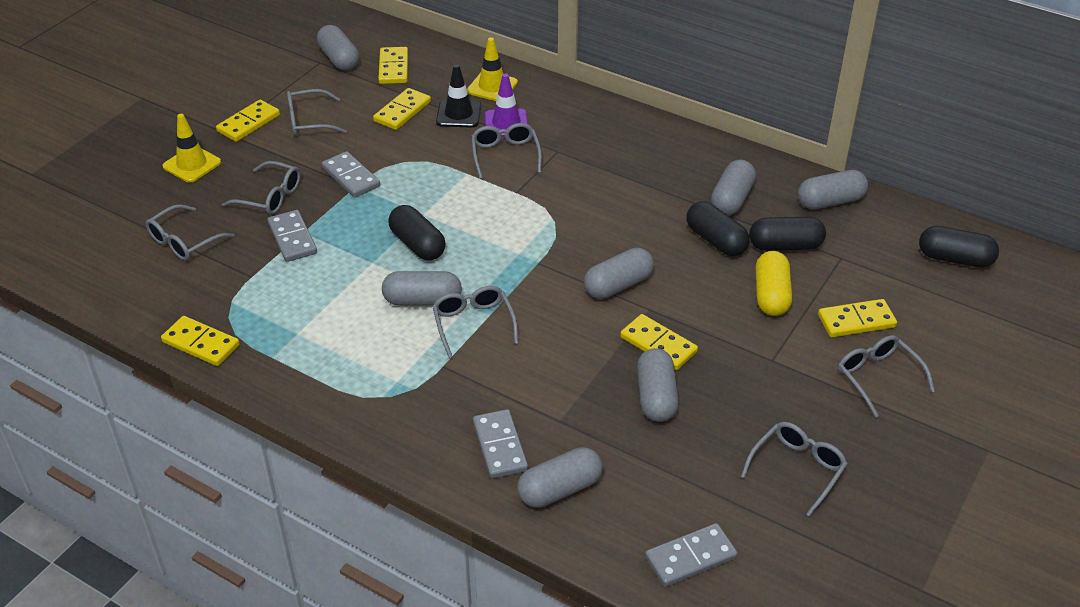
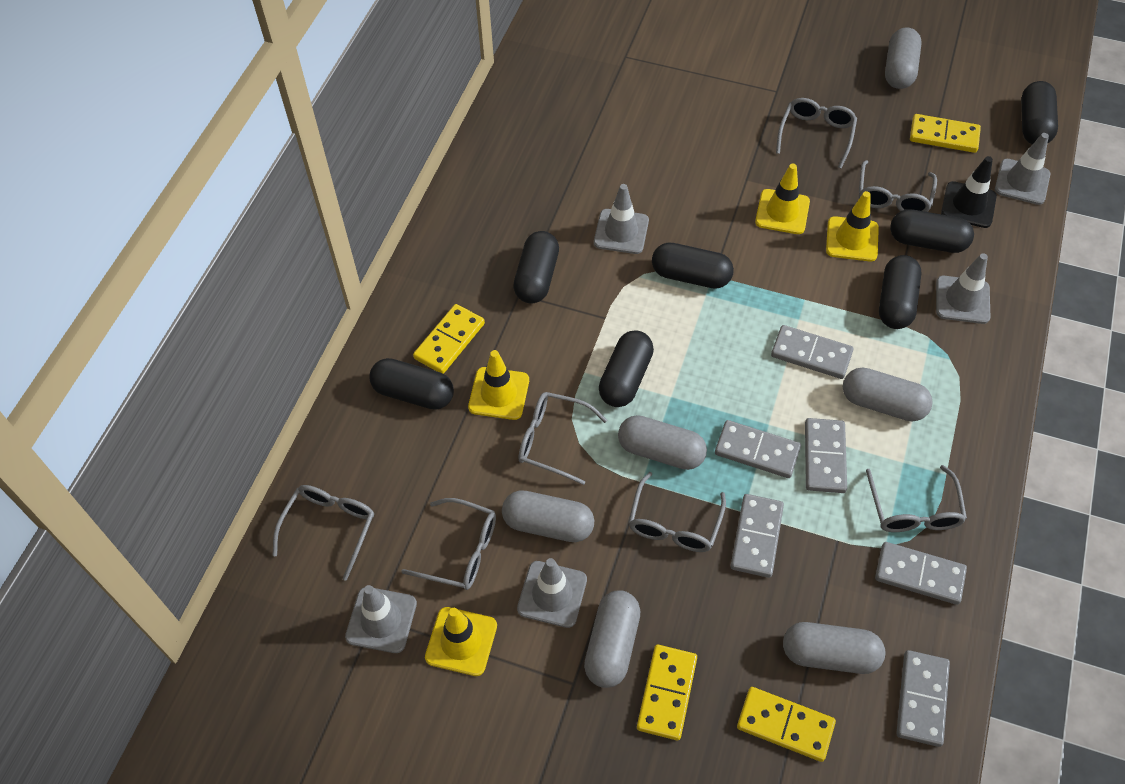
black capsule: [388,205,446,261] [686,201,750,256] [749,217,826,251] [919,226,999,268] = 4 -> [369,358,454,410] [513,231,559,304] [599,330,654,407] [652,242,734,289] [879,255,922,329] [890,209,974,253] [1021,81,1058,145] = 7
grey capsule: [317,25,359,71] [382,271,462,306] [517,447,603,508] [584,248,654,299] [637,348,679,422] [711,160,756,215] [798,170,868,209] = 7 -> [502,490,594,542] [584,590,640,688] [618,415,707,470] [783,622,885,674] [843,367,933,421] [885,28,922,89] = 6
grey domino: [268,210,317,262] [322,151,380,197] [473,409,528,478] [645,523,738,587] = 4 -> [715,420,801,478] [731,494,784,578] [771,325,853,379] [805,418,847,493] [875,542,967,605] [896,650,950,747] = 6
grey traffic cone: none = 0 -> [345,585,417,653] [517,558,587,628] [594,184,649,254] [936,253,991,324] [995,133,1050,205] = 5
purple traffic cone: [485,74,528,137] = 1 -> none = 0
yellow capsule: [755,251,792,316] = 1 -> none = 0
yellow domino: [161,316,240,366] [216,100,280,142] [373,88,431,130] [378,47,408,84] [620,314,698,370] [818,299,897,337] = 6 -> [413,304,485,374] [637,645,697,740] [737,687,836,762] [910,114,981,153] = 4
yellow traffic cone: [162,114,221,183] [467,37,518,101] = 2 -> [425,607,497,676] [468,350,529,420] [755,164,810,234] [826,191,879,262] = 4

